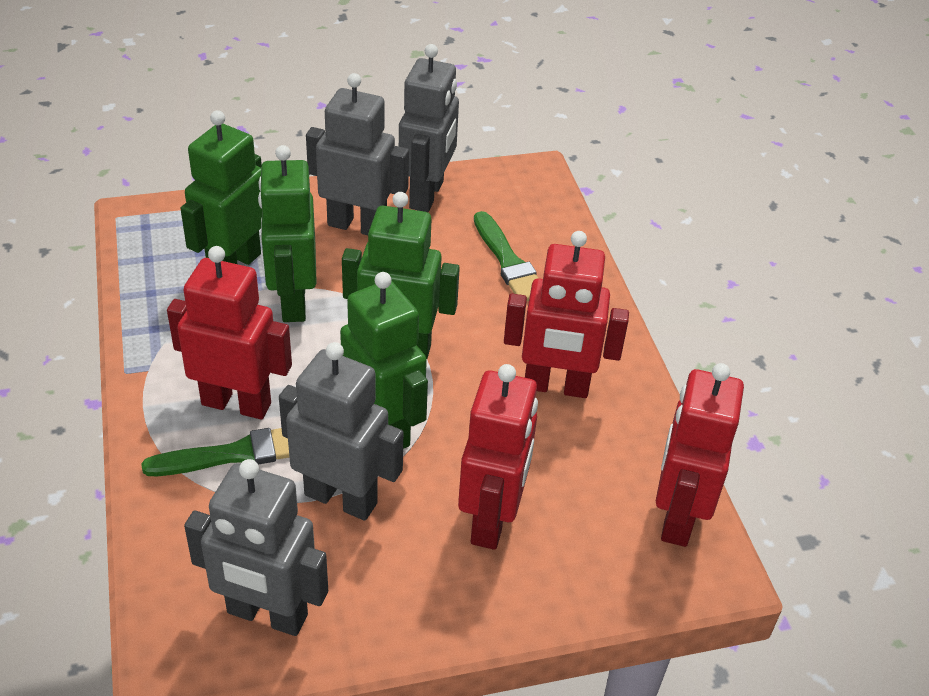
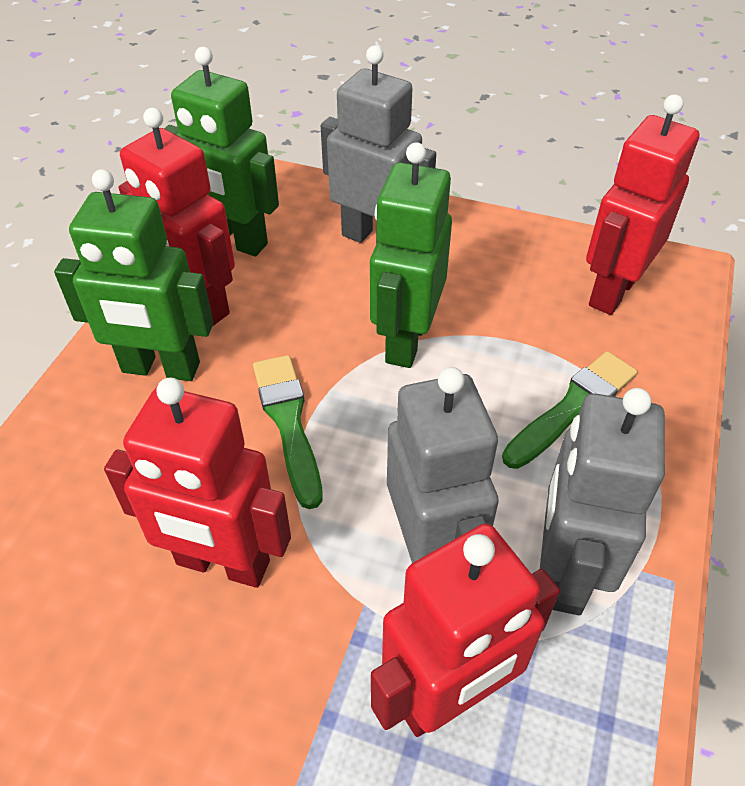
green robot: [180,110,262,265] [258,145,317,322] [340,272,428,449] [342,192,460,359] = 4 -> [54,169,213,381] [164,47,279,257] [370,142,452,368] = 3
grey robot: [184,459,328,636] [279,342,403,521] [306,73,409,235] [399,44,459,212] = 4 -> [321,46,436,244] [387,367,499,563] [540,388,665,615] = 3

